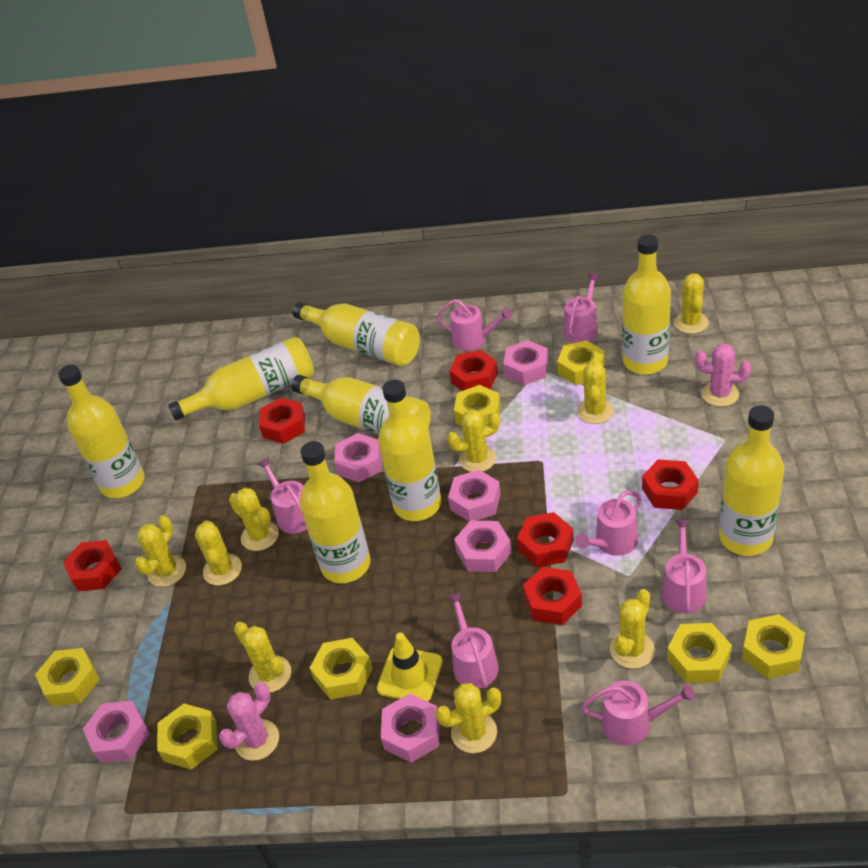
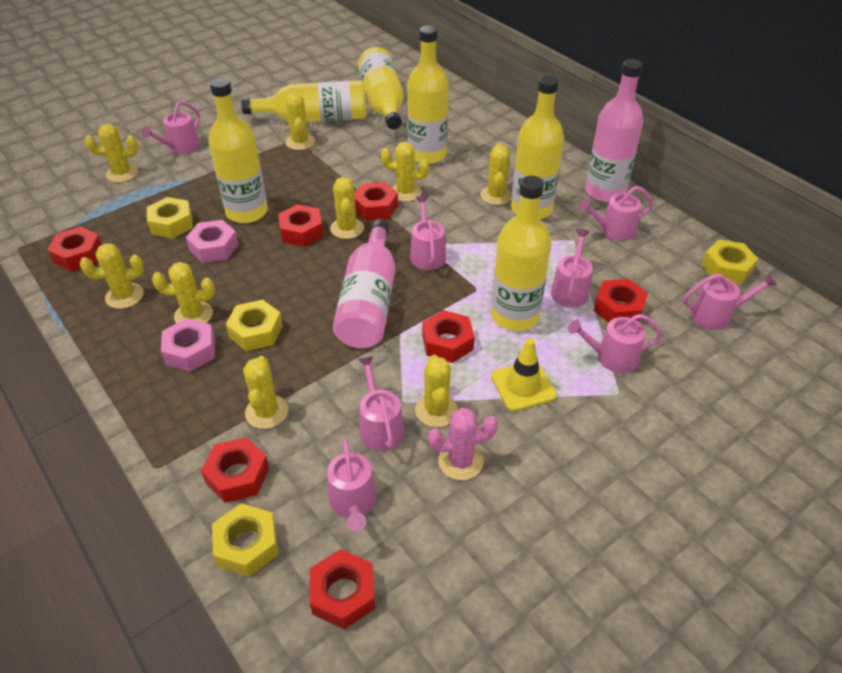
pink bottle: none = 0 -> [333,219,395,348] [585,59,643,202] = 2
pink cactus: [219,682,279,761] [695,343,751,407] = 2 -> [428,408,498,480] = 1
pink nut: [83,701,150,763] [334,433,382,482] [381,693,439,763] [448,470,501,522] [454,521,512,572] [503,340,548,385] = 6 -> [161,318,215,372] [186,220,239,263] = 2
pink watering can: [257,457,307,534] [437,299,512,351] [447,592,499,688] [564,273,600,343] [575,491,641,556] [581,681,695,746] [662,520,707,614] = 7 -> [142,101,200,154] [327,439,376,532] [358,356,404,451] [410,195,446,270] [551,229,593,307] [568,314,662,373] [579,186,653,241] [683,273,777,330] = 8
red nut: [63,540,122,591] [259,398,305,444] [449,350,498,391] [517,512,574,567] [523,567,582,625] [642,459,699,510] = 6 -> [47,227,102,272] [201,437,269,503] [278,204,323,247] [310,549,375,630] [354,182,398,221] [422,310,475,363] [593,279,648,323] = 7
yellow bottle: [58,365,145,498] [168,337,314,421] [291,375,431,435] [292,302,420,366] [300,441,370,583] [378,380,441,521] [622,234,671,375] [719,405,784,556] = 8 -> [209,78,268,223] [241,80,367,122] [358,47,404,130] [407,26,449,164] [491,176,551,331] [511,75,564,220] = 6
yellow nut: [35,648,100,706] [157,704,218,770] [310,638,373,700] [454,385,501,426] [557,340,605,385] [667,623,732,683] [742,614,805,679] = 7 -> [147,197,193,238] [212,503,279,577] [226,300,283,351] [701,240,758,285] = 4

